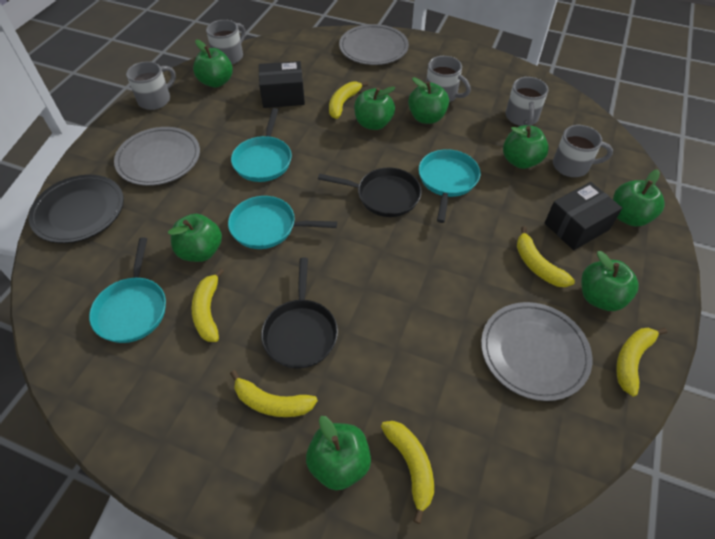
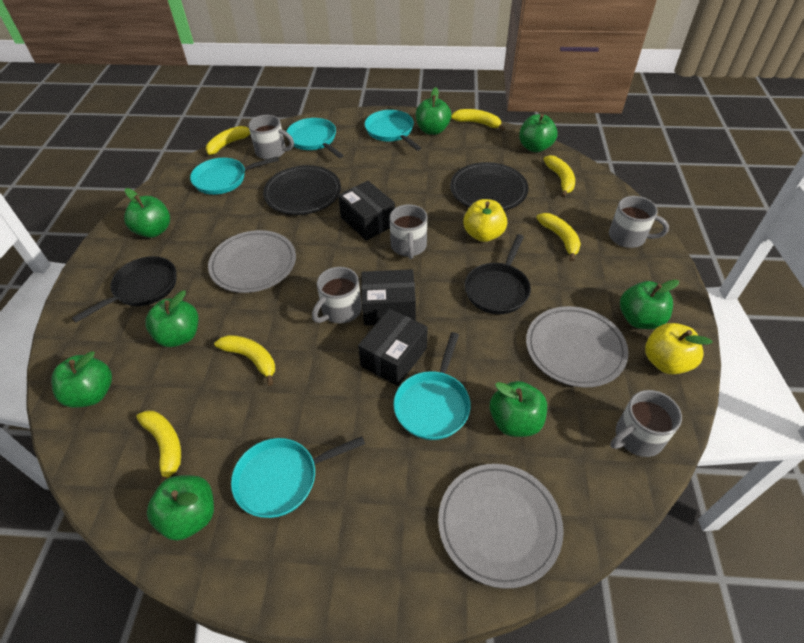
black box: [259,61,305,108] [545,182,622,250] = 2 -> [338,181,395,241] [358,308,428,386] [361,269,416,325] = 3
black plate: [29,175,124,243] = 1 -> [263,165,341,215] [450,162,529,211] = 2
turquoise pan: [89,237,166,343] [228,196,337,249] [231,108,292,182] [419,149,480,223] = 4 -> [190,156,279,195] [231,436,365,518] [286,118,344,158] [365,110,421,151] [393,332,471,440] = 5
yellow apple: none = 0 -> [463,199,507,242] [645,323,712,375] = 2

